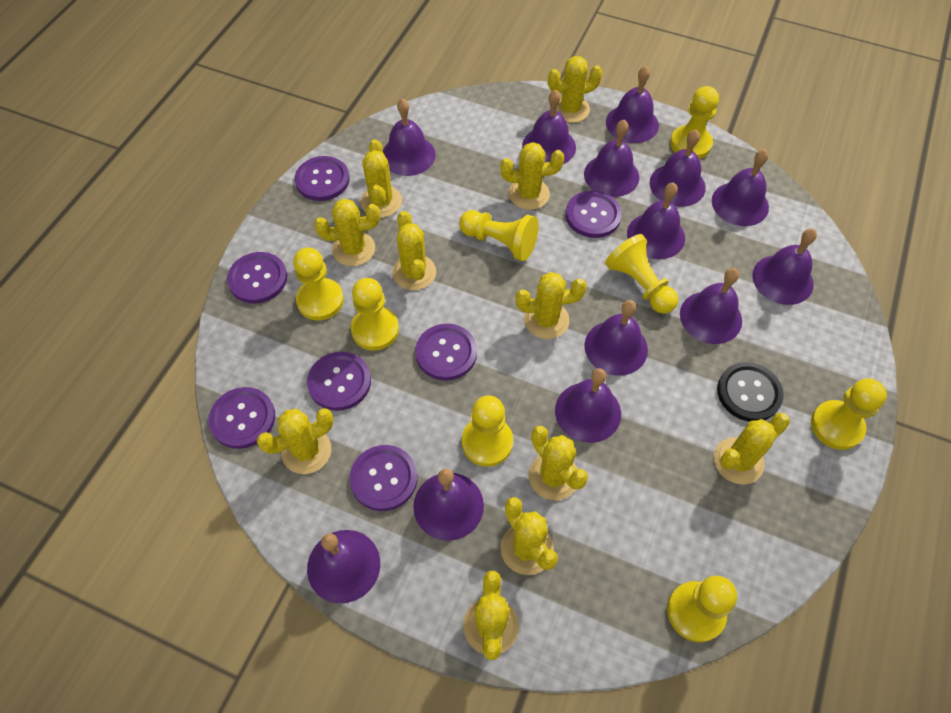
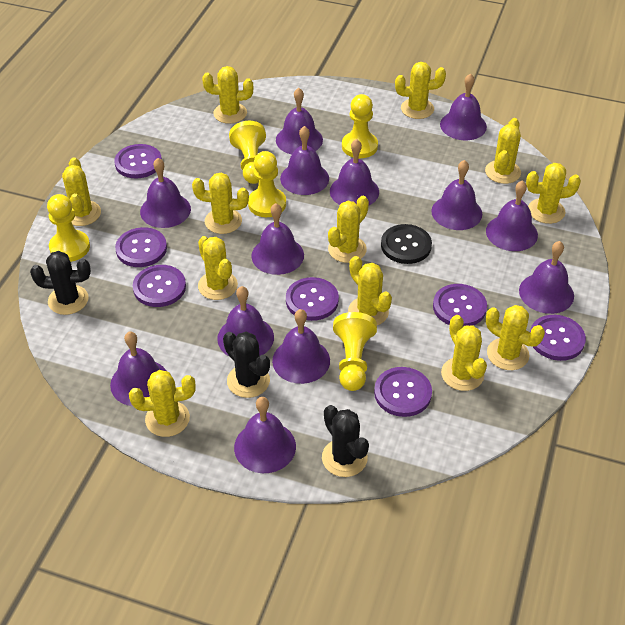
black cactus: none = 0 -> [30,251,91,315] [223,332,270,398] [322,405,369,477] = 3
yellow cactus: [257,408,334,474] [314,199,380,266] [361,139,402,218] [392,211,436,290] [463,571,519,660] [500,142,564,210] [501,497,558,575] [516,272,587,339] [529,426,588,500] [548,56,602,123] [714,413,790,485] = 11 -> [62,157,101,226] [129,370,196,437] [192,173,249,234] [198,236,238,300] [202,66,253,124] [328,196,369,263] [348,256,392,325] [395,62,446,119] [441,315,487,391] [485,118,521,184] [486,305,545,370] [526,163,581,224] = 12
yellow pawn: [293,248,344,320] [351,278,399,350] [459,210,539,261] [462,395,513,467] [605,234,678,314] [667,576,737,642] [670,86,719,159] [811,378,887,450] = 8 -> [47,194,90,262] [229,121,266,184] [248,151,286,217] [333,312,377,391] [342,94,378,158] = 5

